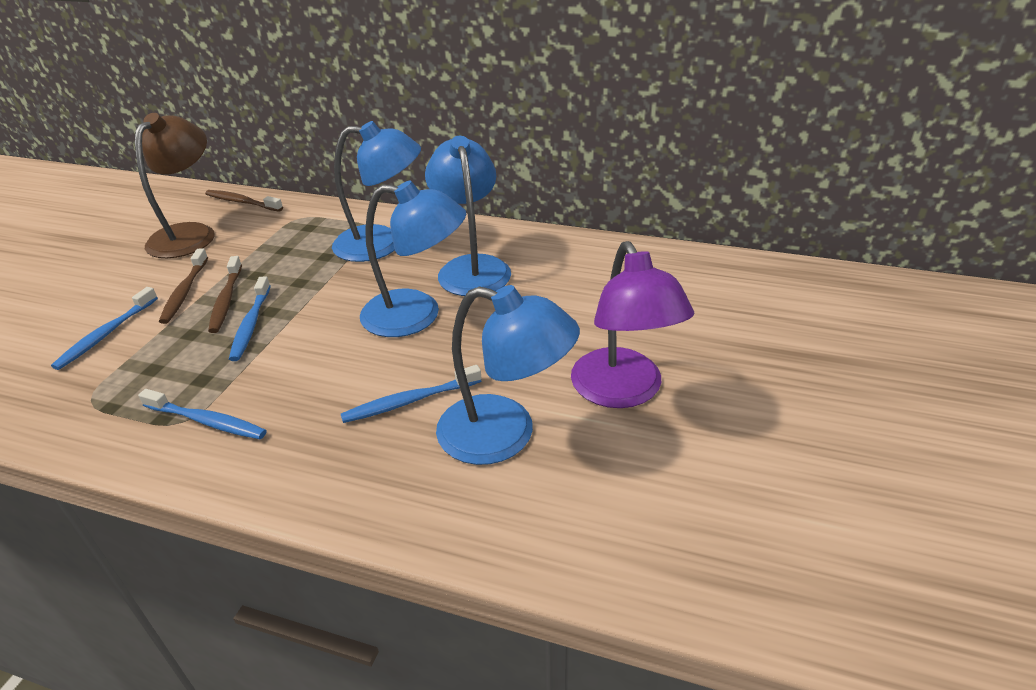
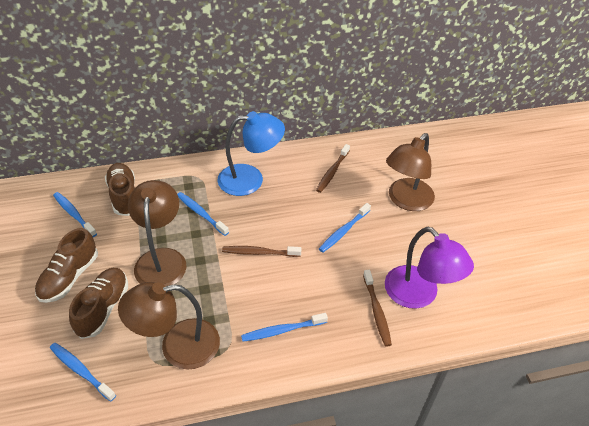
blue lamp: [332,121,421,262] [360,180,466,337] [425,136,511,296] [436,285,580,465] = 4 -> [218,111,285,196] = 1
blue toothbrush: [51,287,158,370] [138,389,267,439] [229,276,271,361] [341,365,481,423] = 4 -> [50,343,116,402] [53,192,97,237] [177,192,229,236] [241,313,328,342] [319,203,371,253] = 5
brown lamp: [135,113,215,258] = 1 -> [118,282,220,370] [128,180,186,286] [386,133,435,211] = 3
brown shoe: none = 0 -> [35,228,98,303] [69,268,128,339] [105,163,135,216] = 3

